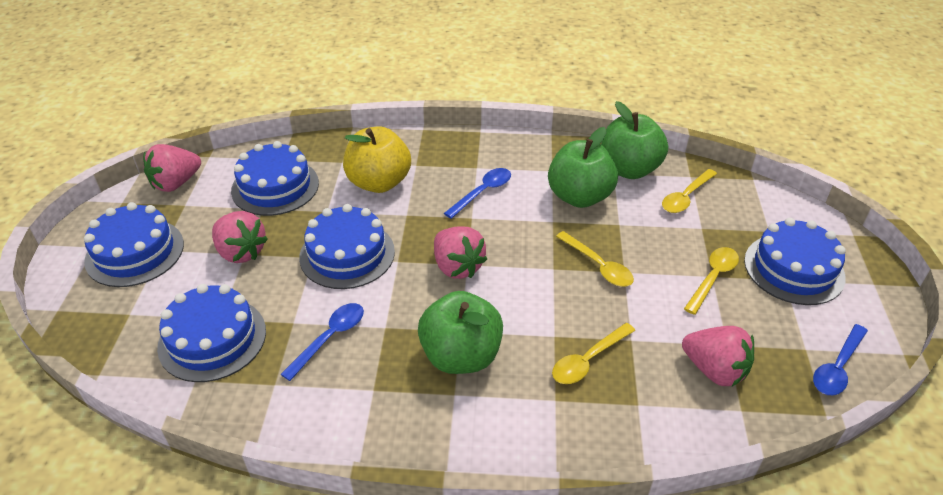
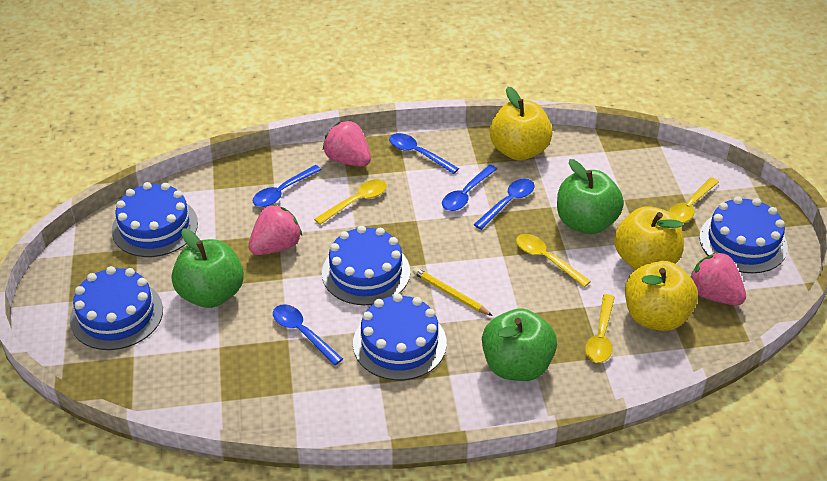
blue spoon: [281,303,364,381] [444,168,511,219] [813,324,868,395] = 3 -> [253,165,322,207] [273,304,343,365] [389,133,459,174] [442,165,497,211] [473,179,535,230] = 5
pink strawberry: [143,144,201,192] [212,211,268,263] [434,226,487,279] [682,326,755,386] = 4 -> [249,204,302,255] [322,121,371,167] [691,251,746,305] = 3
yellow apple: [343,126,411,193] = 1 -> [490,87,552,161] [614,206,684,270] [625,261,698,331] = 3
yellow pencil: none = 0 -> [413,267,493,316] = 1

